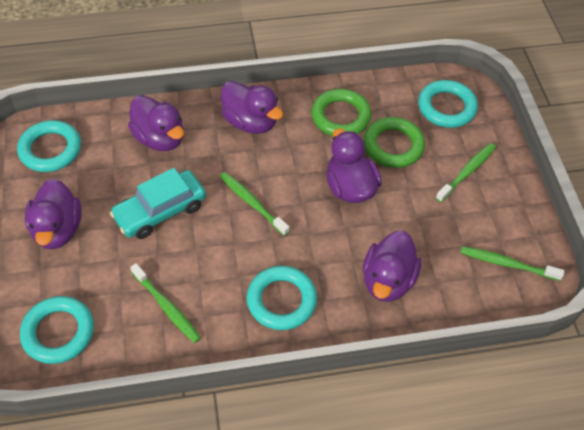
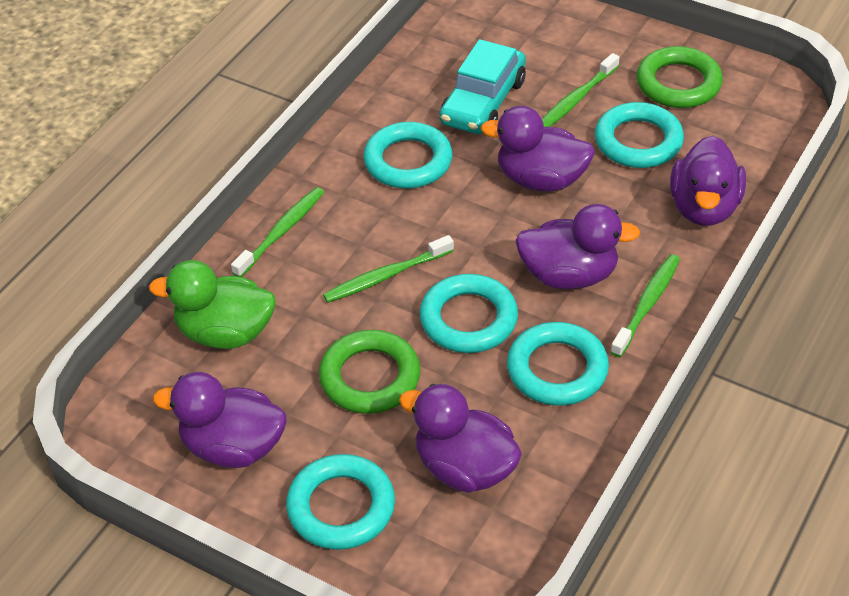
green duck: none = 0 -> [149,260,276,349] = 1
turquoise ring: [17,120,81,172] [20,296,94,364] [247,266,317,330] [418,80,478,128] = 4 -> [286,454,395,550] [363,122,453,188] [420,274,518,353] [507,322,609,406] [595,102,684,168] = 5

